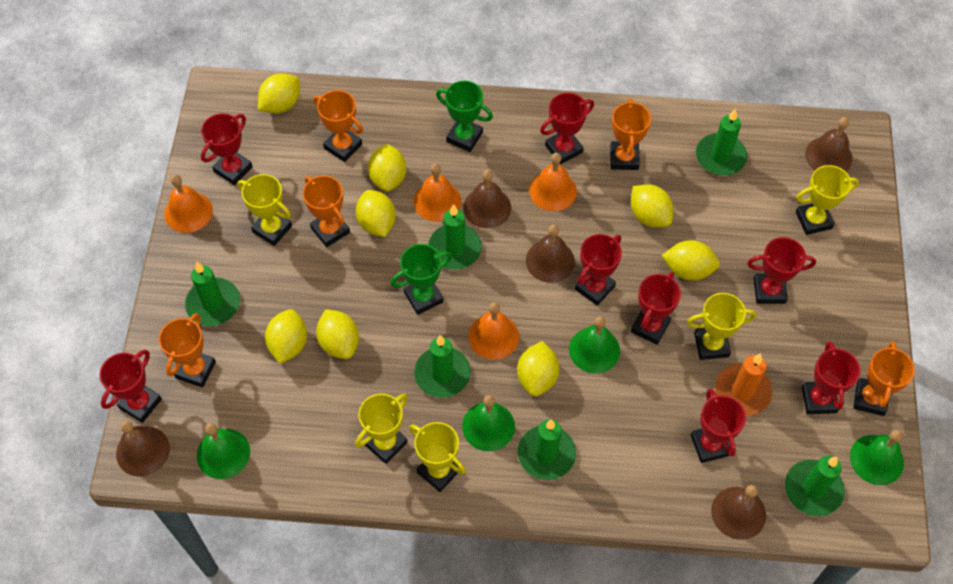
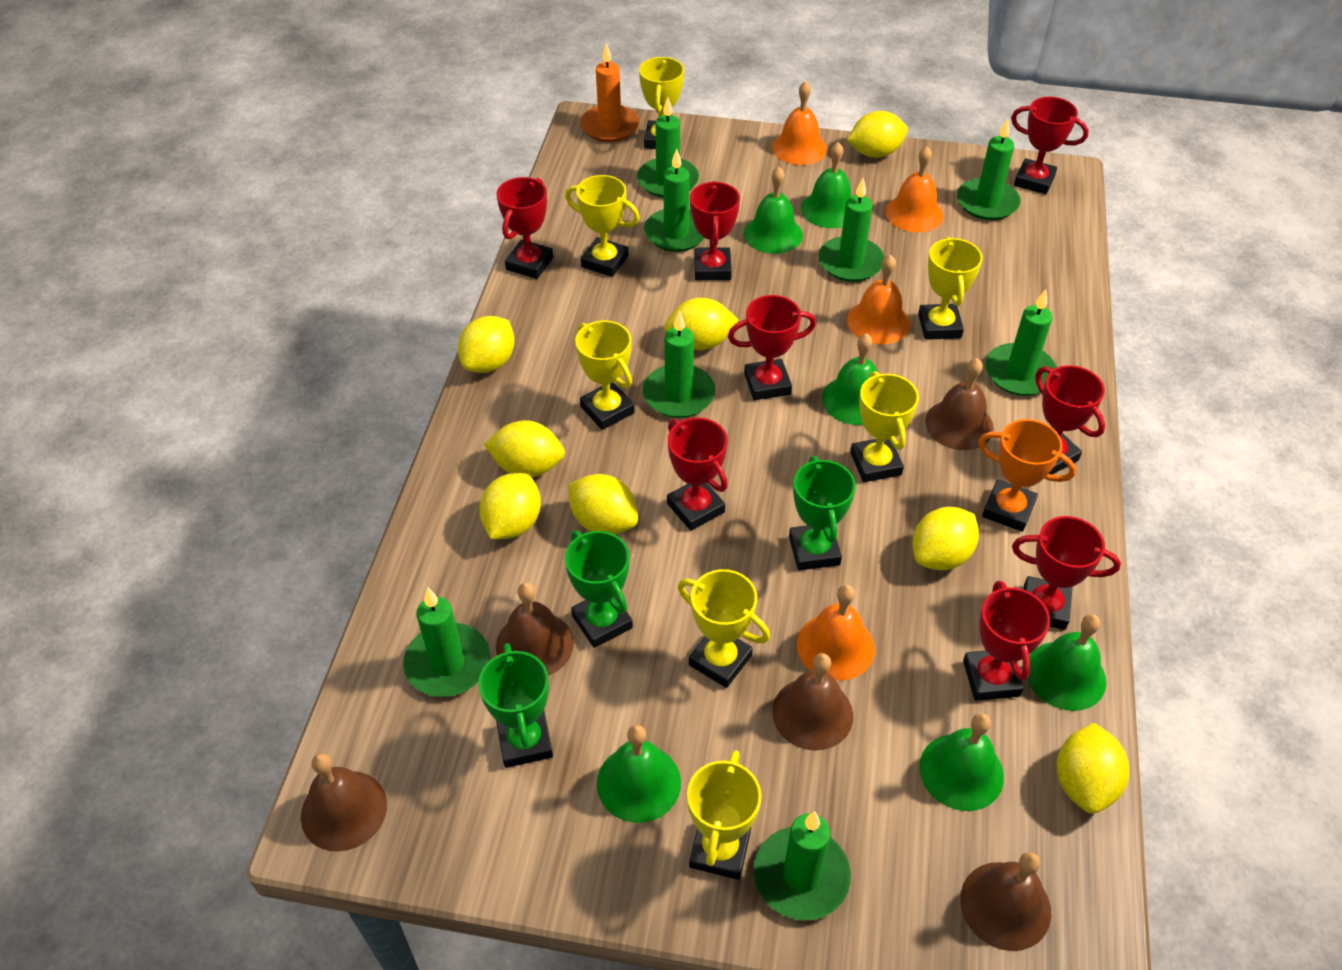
green bell: [197,423,250,479] [462,395,515,451] [569,316,620,373] [850,430,904,485] = 4 -> [597,725,681,823] [744,167,803,254] [801,142,851,228] [822,333,878,425] [919,713,1004,811] [1027,614,1106,711] = 6
green candle: [185,262,240,326] [414,335,471,398] [428,204,482,270] [518,419,576,480] [696,108,747,175] [785,456,845,516] = 6 -> [403,587,490,697] [637,97,699,198] [643,311,715,418] [644,149,705,252] [754,812,851,921] [818,179,885,282] [957,119,1021,220] [985,290,1057,396] = 8
green trophy: [391,244,452,315] [436,81,493,152] = 2 -> [478,643,553,768] [565,530,633,648] [789,456,856,570] = 3
orange trophy: [159,313,216,387] [303,175,350,247] [313,90,363,162] [610,98,651,170] [853,341,915,416] = 5 -> [978,419,1076,532] = 1
yellow trophy: [238,174,292,246] [355,393,408,464] [409,422,466,492] [687,293,756,360] [796,165,859,235] = 5 -> [565,175,640,277] [575,320,635,430] [639,57,684,149] [678,569,770,688] [687,750,762,880] [850,371,919,482] [918,237,983,340] = 7

